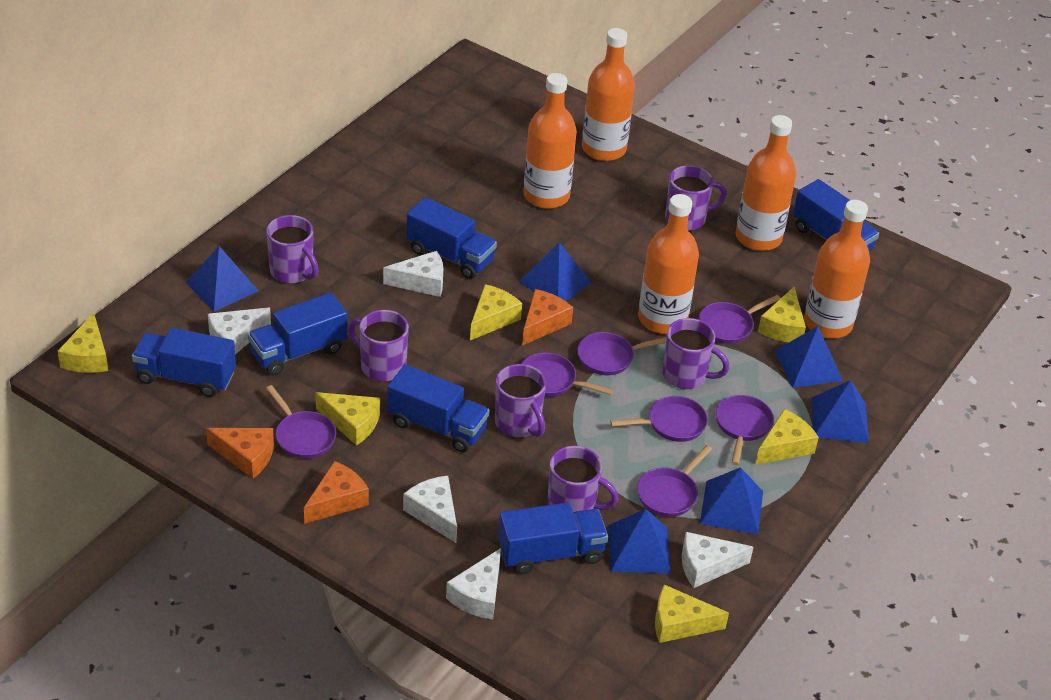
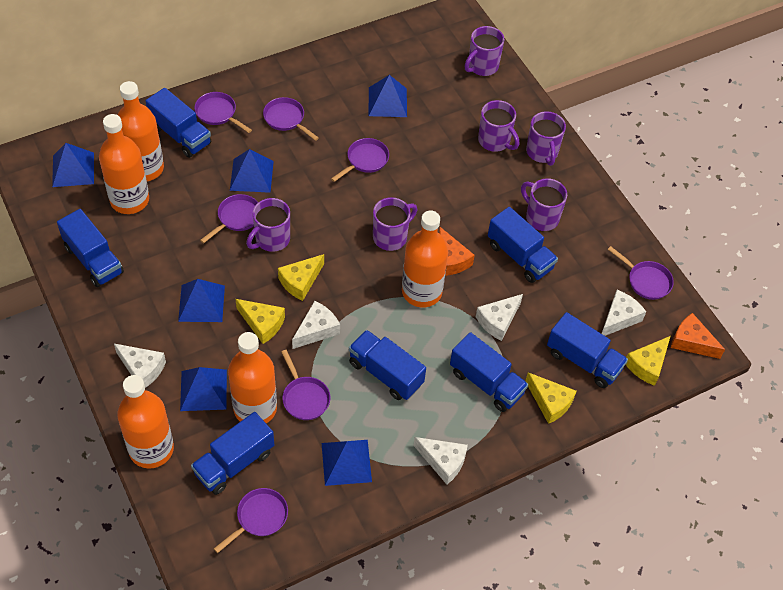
blue truck: [132,328,236,397] [248,293,348,376] [387,364,490,452] [406,197,497,279] [498,502,608,574] [793,179,879,251] = 6 -> [57,209,124,287] [146,88,211,158] [191,412,274,495] [349,330,426,400] [450,332,528,412] [488,207,558,283] [547,312,628,388] = 7
orange cheese: [206,428,274,479] [304,461,369,524] [522,289,573,346] = 3 -> [439,227,475,276] [671,313,725,359] = 2
yellow cheese: [58,312,108,373] [316,392,380,446] [470,284,522,340] [655,584,729,643] [755,409,819,465] [758,287,806,342] = 6 -> [236,299,285,344] [278,254,324,301] [525,372,577,424] [626,336,670,386] = 4

